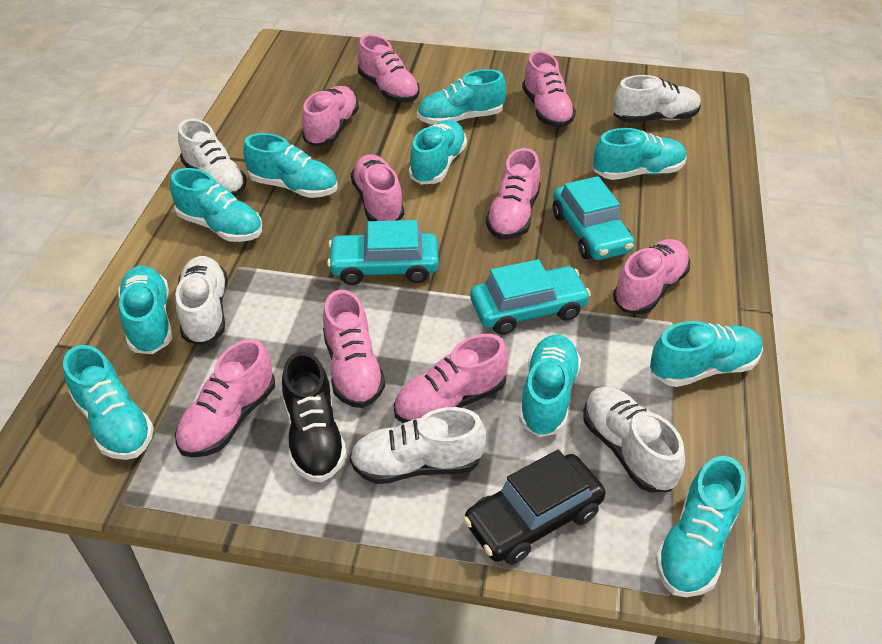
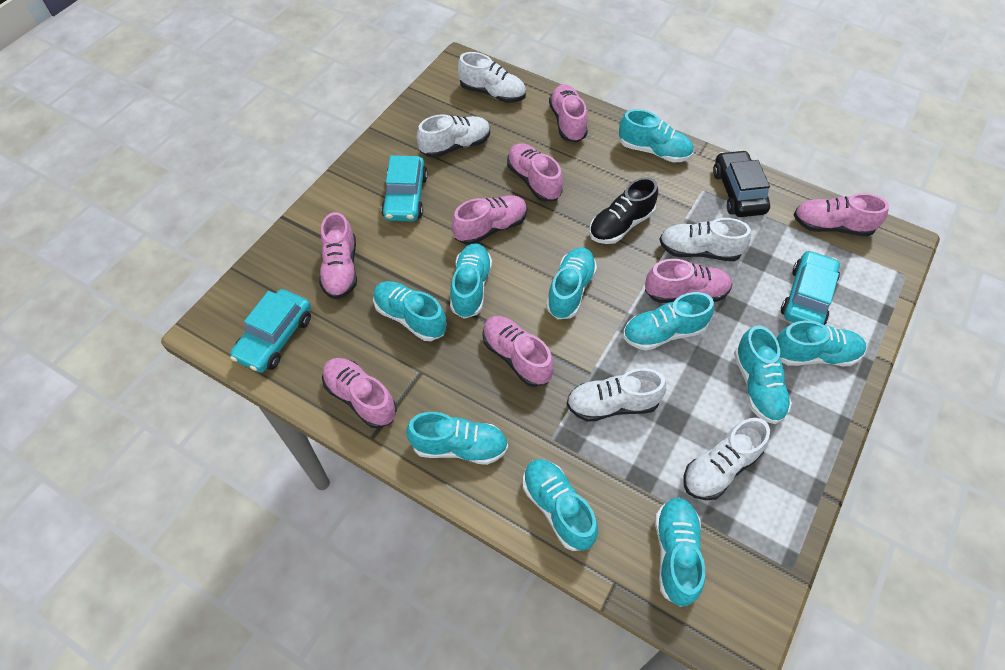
pink shoe: [175,339,275,458] [302,86,359,146] [323,290,385,408] [351,154,404,221] [358,35,420,103] [394,334,508,423] [486,148,541,240] [522,51,576,128] [613,239,690,314] = 9 -> [319,212,357,299] [322,358,397,428] [452,195,527,245] [482,316,554,387] [507,143,563,202] [549,84,588,143] [645,259,733,303] [793,193,889,236] = 8

